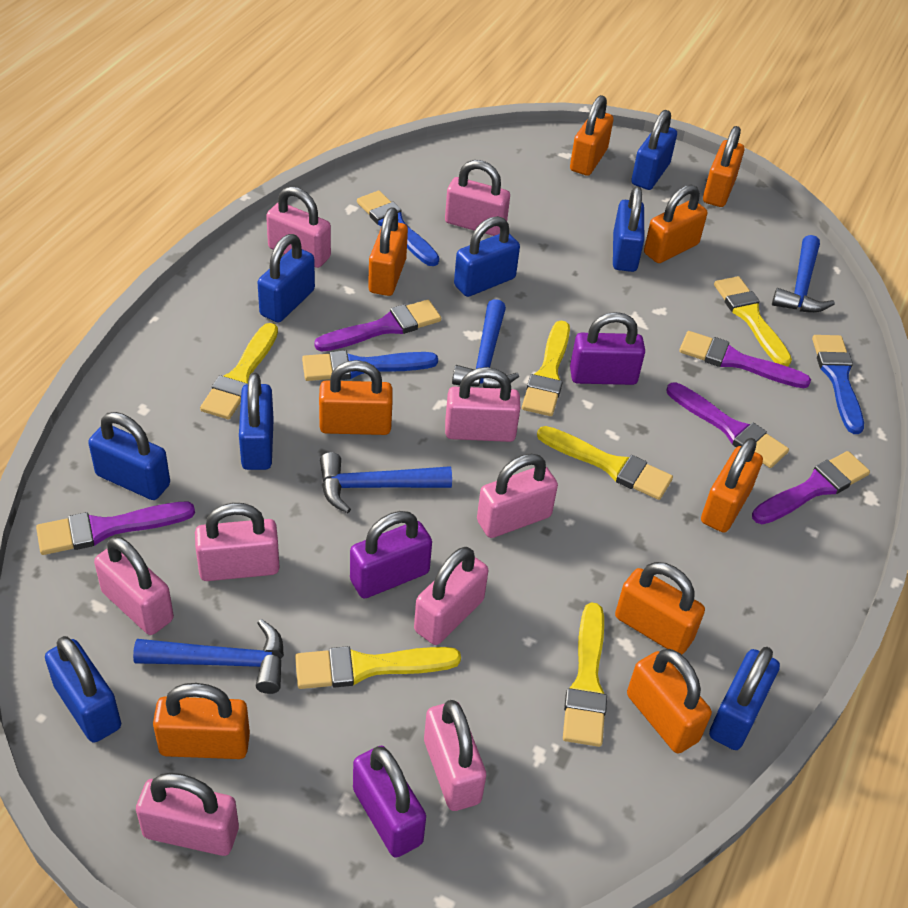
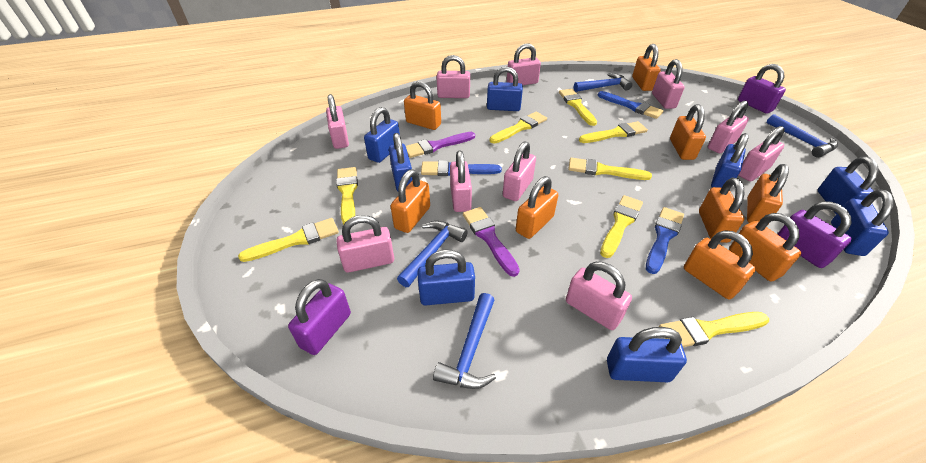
pink padlock: [94,536,174,635] [136,773,239,856] [195,503,279,581] [266,186,331,268] [414,547,488,645] [424,700,486,811] [445,160,510,236] [445,367,520,442] [477,453,558,538] = 9 -> [326,94,349,149] [336,215,394,273] [437,55,470,98] [450,151,472,212] [503,141,536,201] [507,43,541,85] [566,262,632,330] [652,59,685,109] [708,101,749,153] [738,126,785,181] = 10
purple brush: [36,502,195,555] [314,300,441,352] [667,382,789,468] [679,331,811,388] [752,451,870,524] = 5 -> [406,132,475,158] [463,207,520,277] = 2
yellow brush: [200,323,278,419] [295,646,461,689] [522,321,570,416] [537,426,673,500] [563,602,607,747] [714,276,792,367] = 6 -> [238,218,339,262] [336,167,358,225] [490,112,547,144] [559,89,597,126] [569,158,652,180] [579,121,648,143] [600,195,643,258] [659,312,769,347] = 8

